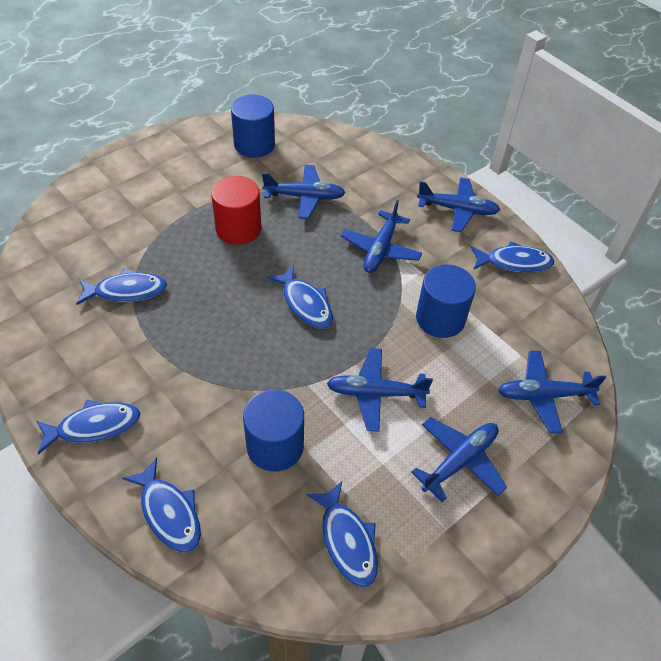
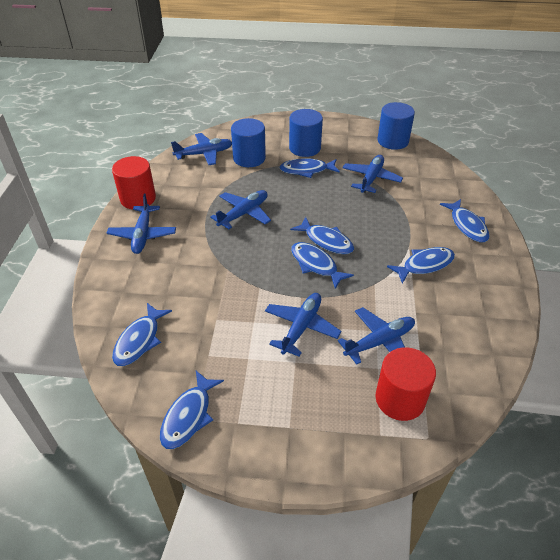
blue fish: [36,400,140,454] [76,269,167,305] [122,457,201,553] [267,265,333,329] [306,481,378,587] [471,241,555,273] = 6 -> [112,303,172,366] [160,371,224,449] [279,158,340,178] [290,217,354,254] [291,242,354,289] [387,247,455,284] [440,199,489,242] = 7
red cylinder: [211,176,261,245] = 1 -> [112,156,156,209] [375,347,436,421] = 2

